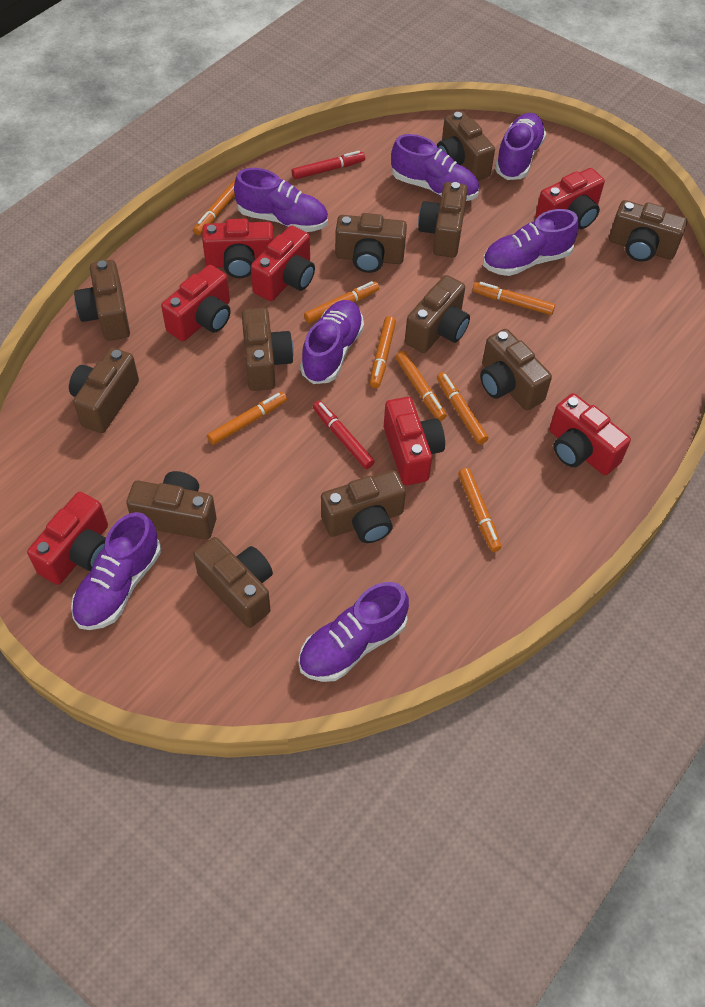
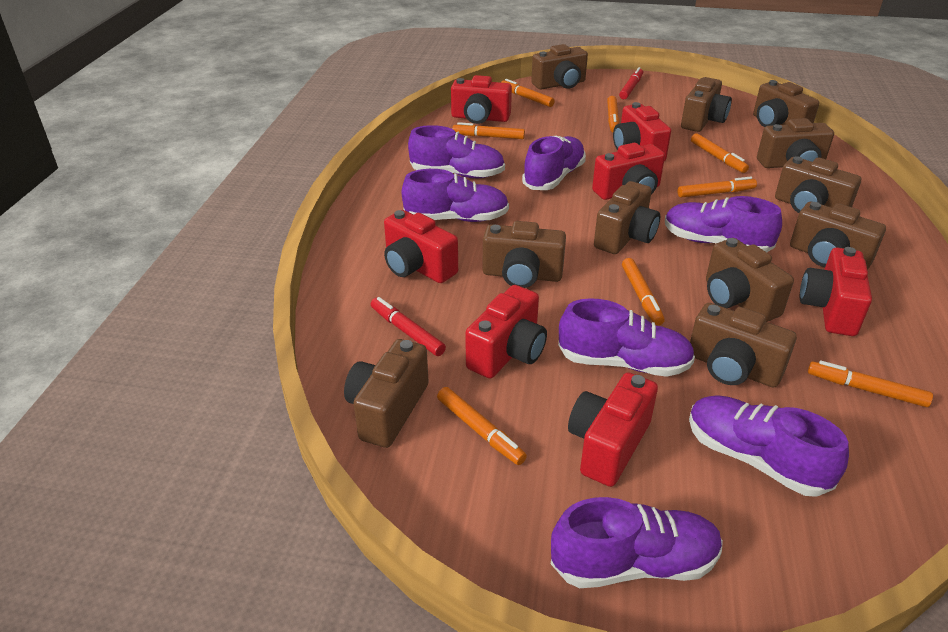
brown camera: [69,348,139,433] [74,260,130,341] [126,471,216,540] [193,537,273,628] [242,308,294,391] [321,470,406,543] [335,213,407,273] [405,275,470,353] [418,182,468,258] [437,111,495,181] [480,329,552,410] [609,200,687,262] = 12 -> [344,339,428,448] [483,221,566,288] [531,44,588,90] [594,181,660,254] [681,77,732,132] [690,303,797,388] [706,238,794,322] [753,80,819,127] [757,118,834,168] [775,156,861,213] [790,202,886,270] = 11

